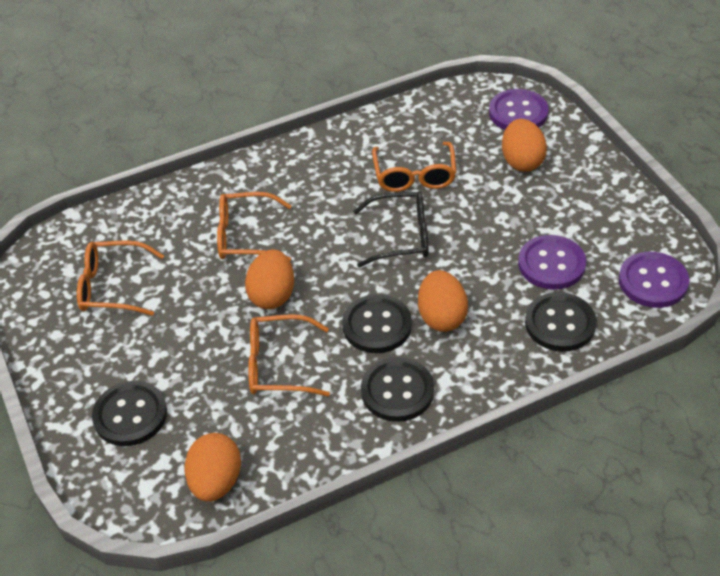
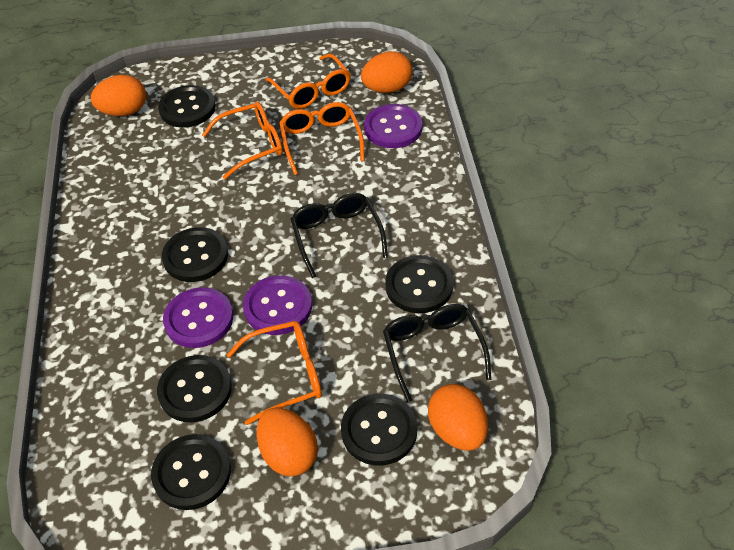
black button: [92,381,167,446] [342,294,412,353] [361,357,434,422] [525,292,597,352] = 4 -> [151,434,231,510] [157,355,232,422] [158,85,216,128] [162,227,228,282] [341,394,417,466] [385,255,453,313] = 6
black glasses: [353,191,429,267] = 1 -> [291,193,388,278] [383,304,491,402] = 2

